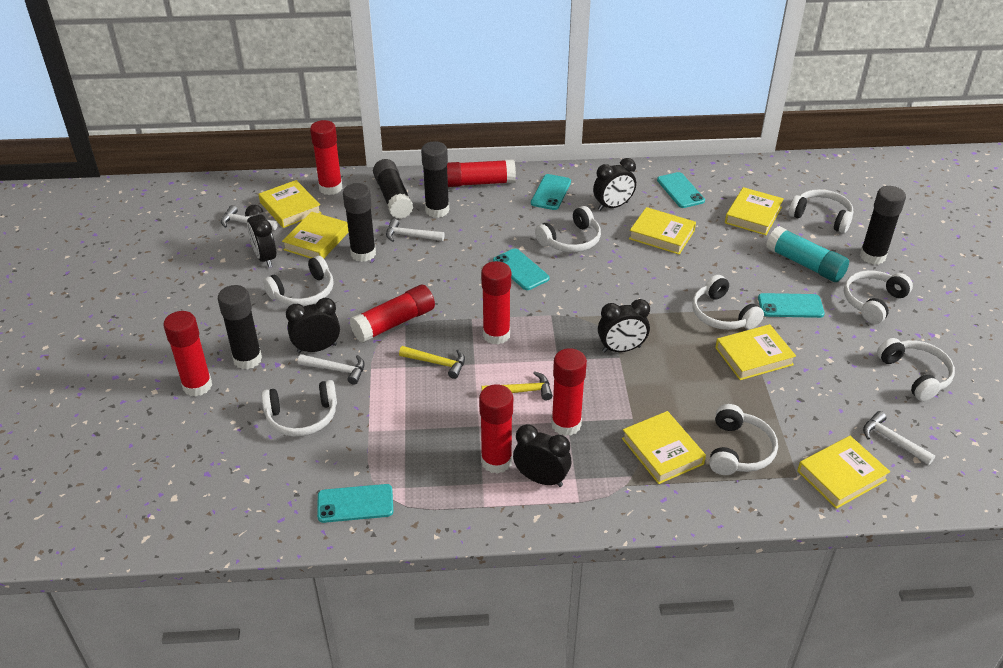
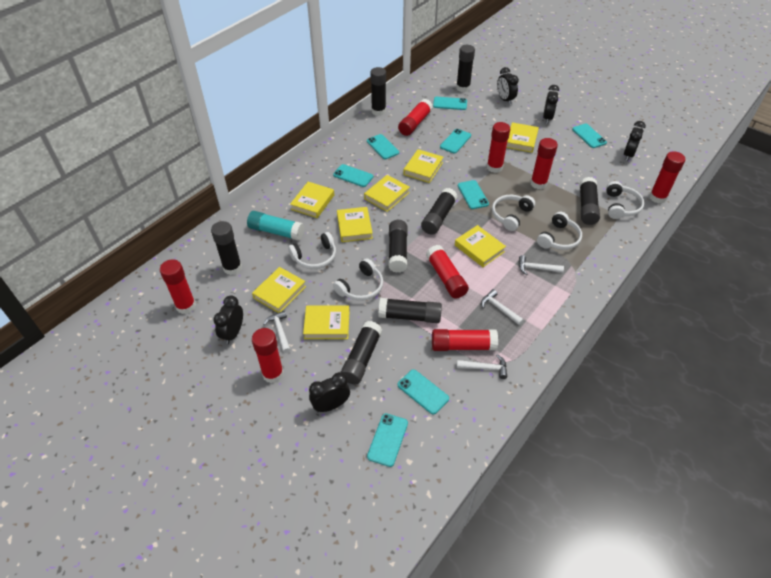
black glue stick: [218,285,262,369] [343,183,376,262] [373,159,413,219] [421,141,449,218] [860,186,906,265] = 5 -> [211,221,242,275] [341,321,383,384] [370,67,386,116] [378,298,442,323] [388,220,407,273] [421,188,458,235] [456,45,475,92] [579,177,600,225] = 8
red glue stick: [163,311,212,396] [310,120,343,195] [350,285,435,343] [447,159,516,187] [479,384,513,474] [481,261,511,345] [551,348,587,436] = 7 -> [160,259,196,314] [252,328,284,383] [398,99,433,136] [426,245,469,298] [432,329,498,351] [487,122,510,173] [530,138,558,189] [649,151,685,203] = 8
turquoise phone: [317,484,393,523] [493,248,550,290] [531,174,571,210] [657,172,705,208] [758,293,825,318] = 5 -> [333,164,373,187] [367,134,399,159] [367,413,408,467] [398,369,449,415] [433,97,467,110] [440,129,471,154] [458,180,489,209] [572,124,607,148] = 8
white headphones: [261,380,337,437] [263,256,334,306] [535,206,601,252] [692,275,764,330] [709,404,778,475] [788,189,853,233] [844,270,913,324] [877,338,955,401] = 8 -> [288,232,336,269] [333,258,383,301] [492,195,535,231] [537,212,582,250] [606,181,644,219] = 5
yellow book: [259,180,321,228] [282,212,349,259] [622,411,706,484] [629,207,696,255] [715,324,796,380] [725,187,784,235] [797,436,890,509] = 7 -> [252,267,306,313] [290,182,334,218] [303,305,350,339] [337,207,373,242] [364,175,410,212] [403,149,443,183] [455,225,506,267] [506,122,539,153] = 8
yellow hammer: [399,346,465,379] [482,372,553,400] = 2 -> none = 0

